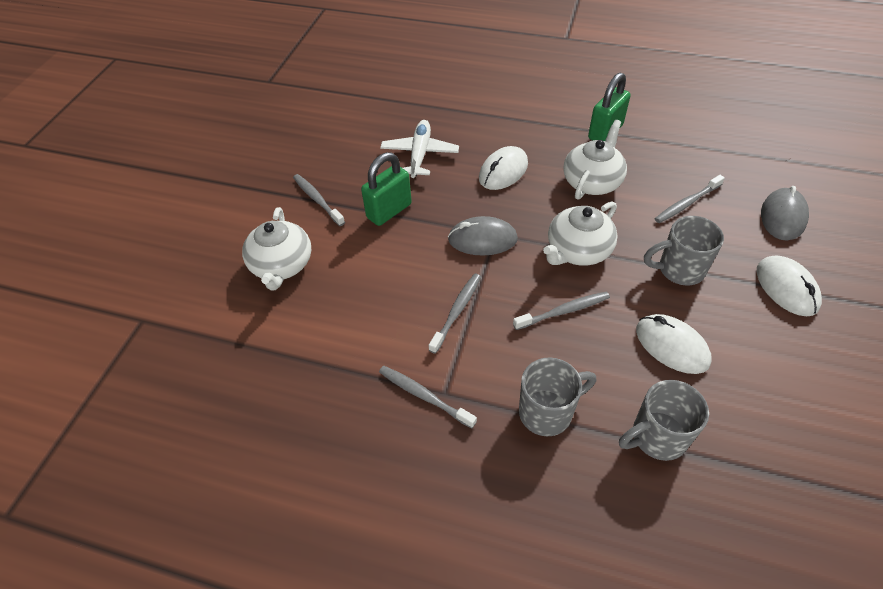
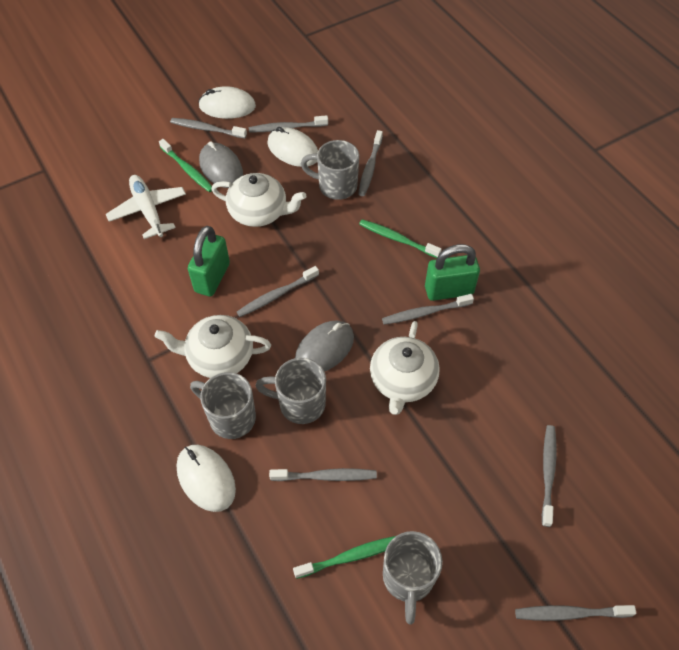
green toothbrush: none = 0 -> [159,139,212,192] [293,536,395,579] [359,219,442,258] = 3
grey mug: [519,357,596,436] [619,380,709,461] [644,216,724,285] = 3 -> [190,372,256,439] [256,358,326,424] [301,140,359,200] [383,531,443,625] = 4
grey toothbrush: [293,174,345,226] [379,365,477,428] [429,273,481,354] [513,292,610,330] [655,175,725,223] = 5 -> [170,118,247,139] [237,266,319,317] [249,115,328,133] [269,468,377,481] [358,130,383,196] [382,294,474,325] [515,605,636,621] [542,425,556,527] = 8

